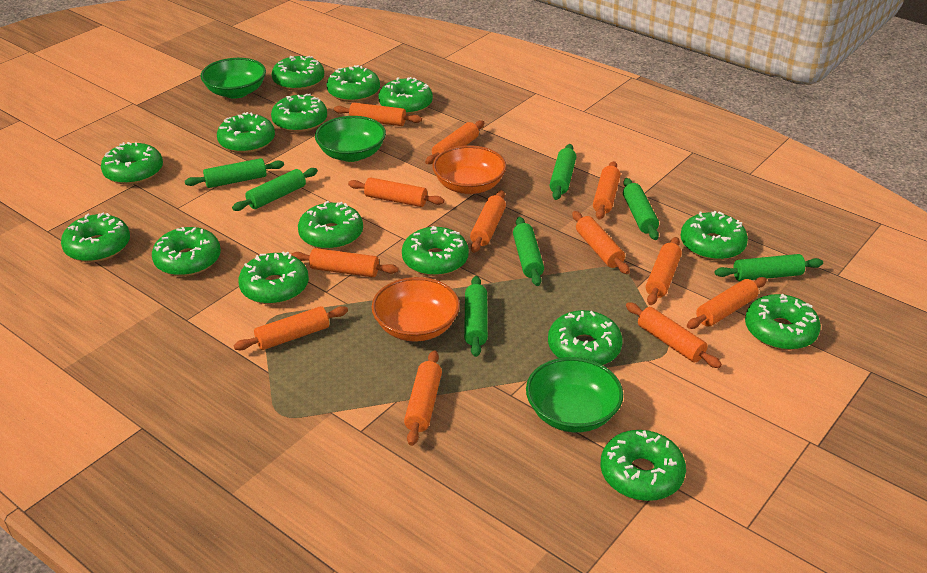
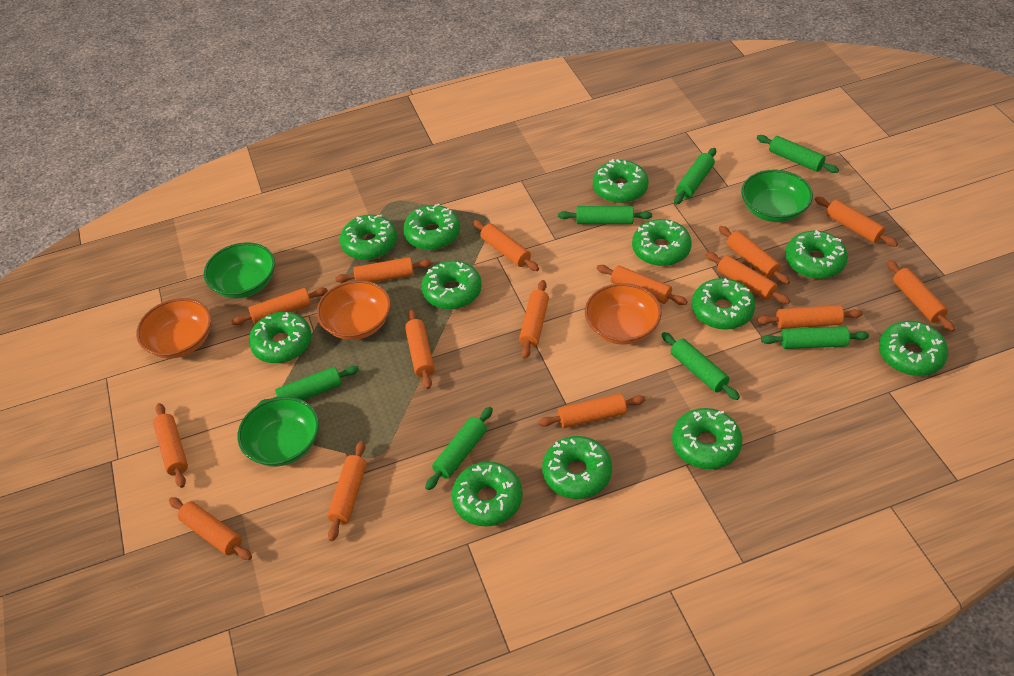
green donut: [61,212,130,262] [101,142,163,185] [152,227,221,276] [217,112,275,153] [238,251,309,305] [271,56,324,91] [271,94,327,132] [298,201,363,250] [327,65,380,102] [378,77,433,115] [402,226,469,276] [548,310,622,365] [600,430,686,501] [680,211,748,260] [745,294,821,350] = 15 -> [249,312,312,363] [340,215,397,260] [403,204,460,250] [422,261,482,310] [452,461,523,526] [542,436,612,499] [593,159,649,203] [632,219,692,266] [672,408,742,469] [692,278,755,330] [785,230,848,279] [879,321,948,376] = 12
orange bowl: [372,277,460,341] [432,145,507,194] = 2 -> [136,298,211,359] [317,280,391,340] [585,283,662,344] = 3
orange rolling pin: [234,306,348,350] [291,248,399,277] [334,103,422,126] [348,177,444,207] [404,350,442,446] [425,120,484,164] [470,190,506,253] [572,211,630,274] [593,161,620,220] [626,302,722,368] [646,237,682,305] [687,277,767,329] = 12 -> [153,403,188,488] [169,497,252,560] [231,288,328,325] [327,441,367,541] [335,257,432,283] [405,309,435,389] [473,220,539,271] [519,280,549,359] [538,394,646,428] [597,265,688,305] [706,252,790,304] [719,226,790,285] [757,305,863,329] [815,197,898,247] [887,260,955,332] = 15

